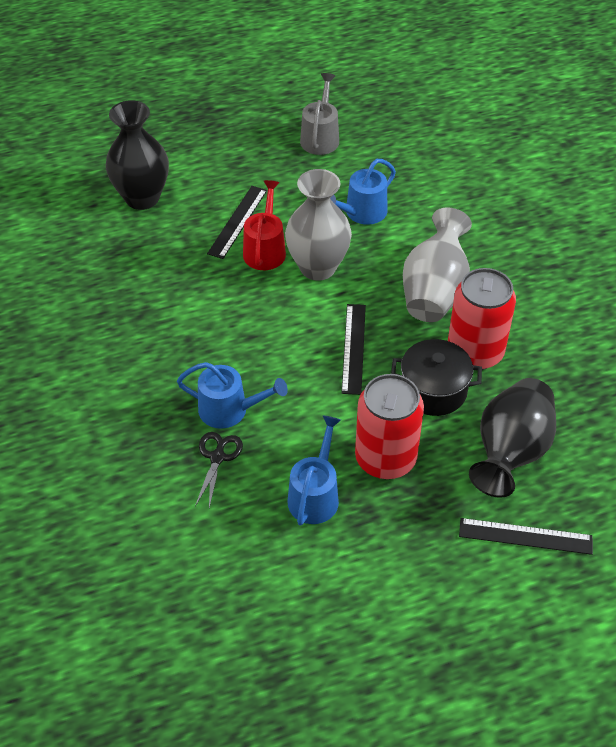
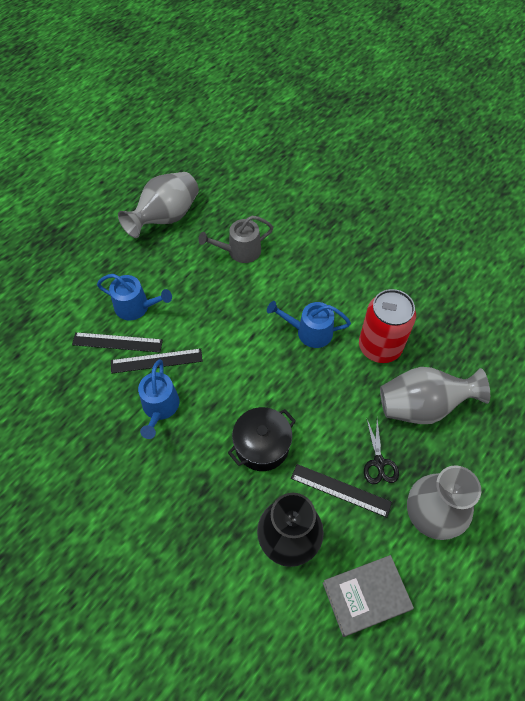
black vase: [106,100,169,210] [469,378,556,498] = 2 -> [257,493,324,567] = 1
grey book: none = 0 -> [323,555,414,637] = 1
grey vase: [285,169,352,281] [403,207,472,322] = 2 -> [118,172,199,238] [380,367,490,424] [407,465,481,540] = 3
red can: [355,374,424,479] [448,268,516,370] = 2 -> [359,289,416,363] = 1
red watering can: [243,180,286,270] = 1 -> none = 0

